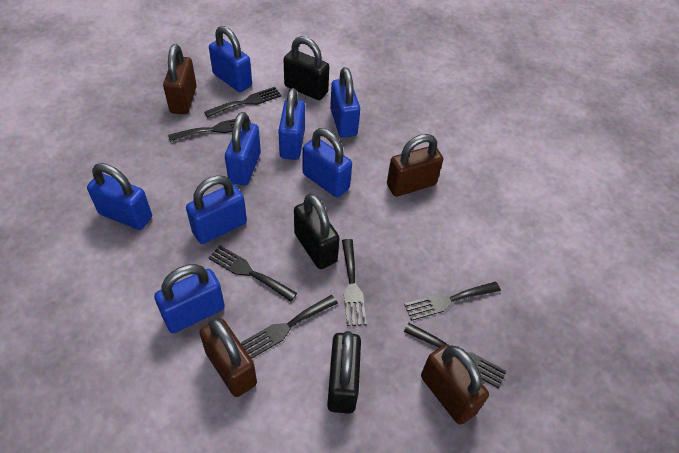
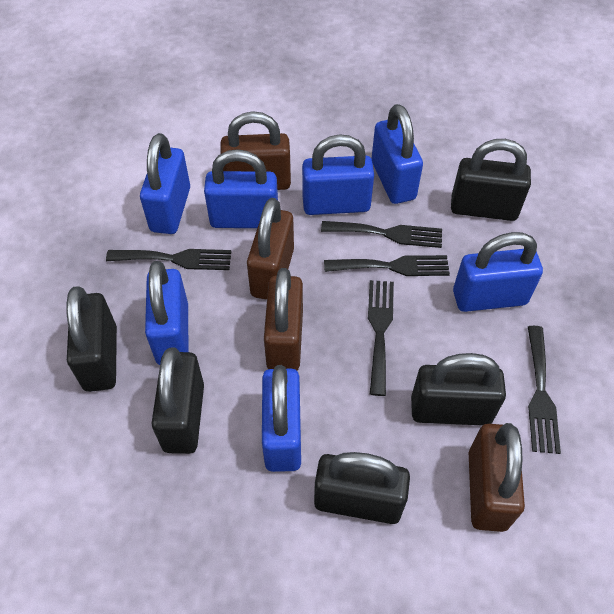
black fork: [168,116,251,142] [204,87,281,118] [208,246,297,302] [241,295,338,359] [342,239,367,326] [404,282,501,321] [404,323,506,388] = 7 -> [106,249,232,270] [321,221,442,248] [324,255,450,276] [368,280,394,396] [528,326,561,454] = 5
black padlock: [284,36,329,100] [294,193,340,269] [327,331,361,414] = 3 -> [66,286,117,392] [151,347,204,454] [314,452,410,524] [411,353,506,425] [451,139,531,221] = 5
blue padlock: [87,163,152,230] [154,264,225,333] [186,175,247,244] [209,26,252,92] [225,112,261,186] [278,88,305,160] [303,128,352,198] [330,67,360,137] = 8 -> [140,133,190,234] [145,261,189,365] [204,149,278,228] [262,365,301,472] [302,134,374,215] [372,104,423,204] [453,232,543,312] = 7

